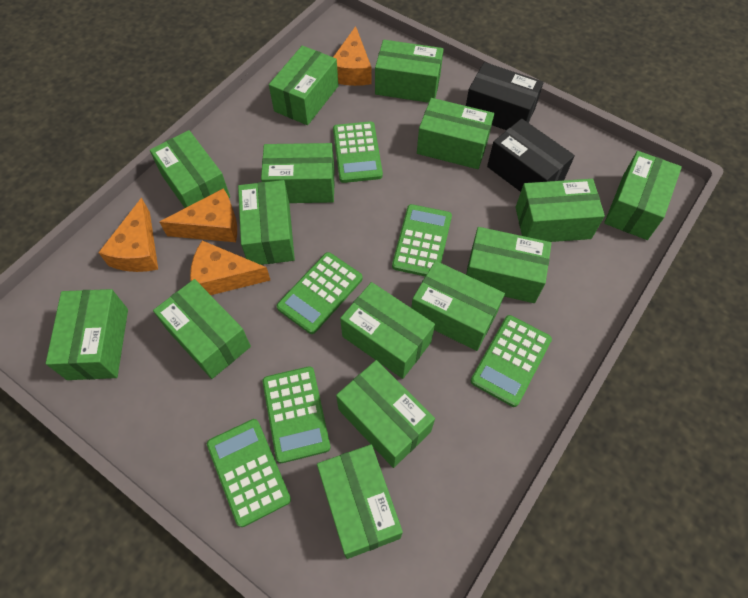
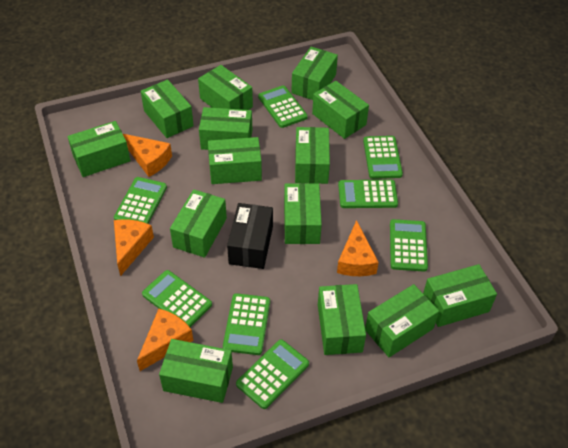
black box: [466,62,544,130] [487,119,575,192] = 2 -> [227,203,273,269] = 1
green box: [46,289,128,380] [150,130,230,208] [153,279,251,379] [238,180,295,265] [261,143,335,203] [269,46,338,125] [317,444,403,559] [336,360,435,468] [340,282,435,379] [375,40,444,103] [411,261,505,351] [417,98,494,169] [466,227,552,303] [515,179,605,242] [604,151,682,240] = 15 -> [67,121,130,177] [141,79,194,138] [159,339,233,403] [170,189,227,258] [198,65,253,110] [199,107,252,150] [208,137,262,184] [284,183,322,244] [291,47,338,100] [295,127,330,184] [312,81,369,139] [318,284,366,355] [365,284,439,357] [423,264,497,327] = 14
green calculator: [207,419,291,527] [262,366,331,463] [277,252,363,334] [333,121,383,183] [392,204,452,276] [471,315,552,407] = 6 -> [114,177,167,224] [142,270,212,327] [223,293,270,355] [236,340,309,409] [258,85,308,128] [338,180,398,208] [363,136,403,179] [390,219,428,271] = 8

